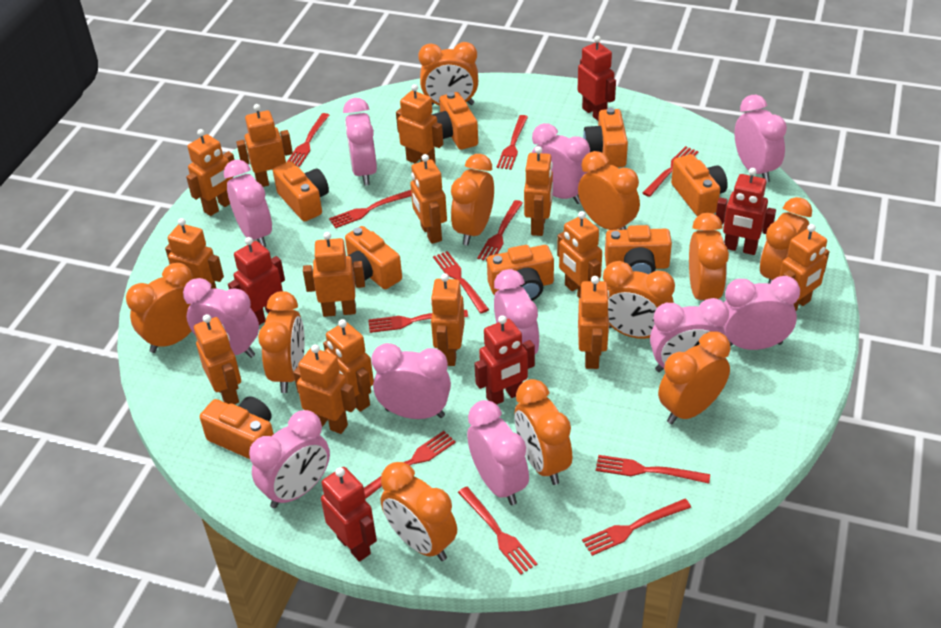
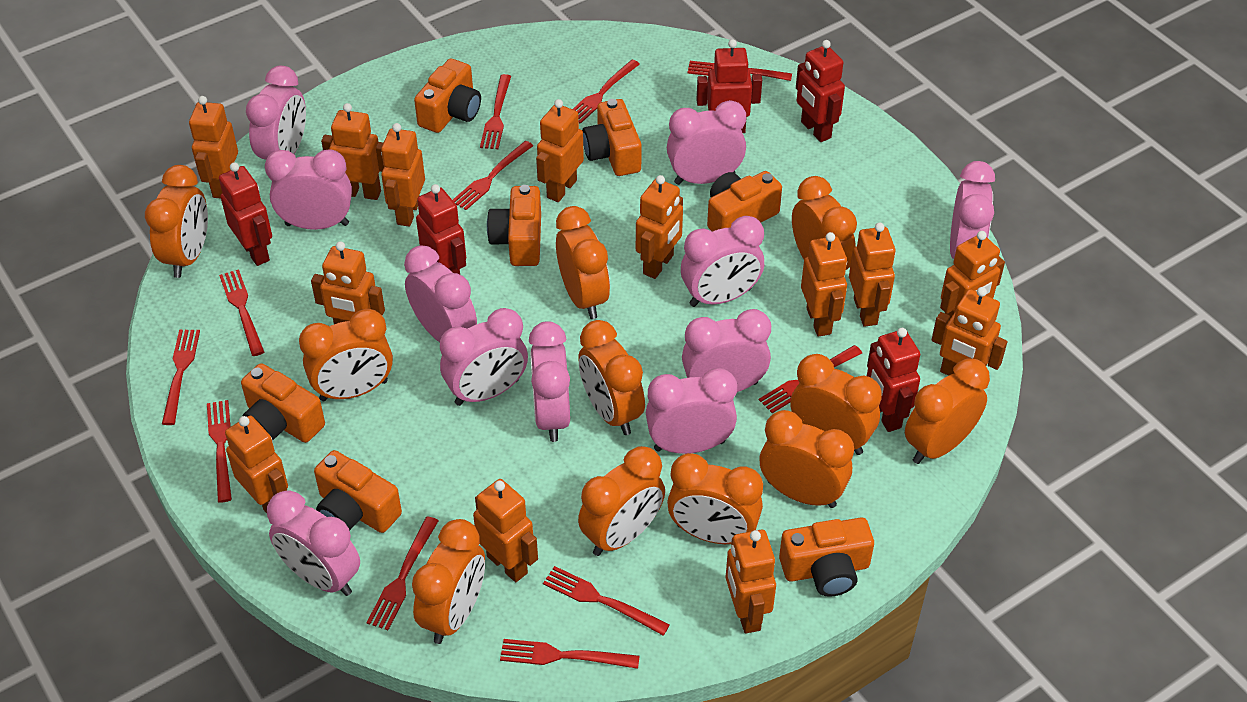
orange camera: [200,396,274,459] [273,161,329,222] [345,226,402,289] [432,92,478,150] [487,245,554,301] [583,108,628,167] [605,225,672,274] [671,154,728,216] = 8 -> [241,363,325,443] [314,450,402,533] [414,59,481,133] [487,185,541,266] [582,99,642,176] [707,171,782,232] [779,518,874,597] = 7
orange robot: [165,218,224,289] [186,129,235,216] [194,314,241,405] [236,104,293,187] [293,344,356,434] [303,232,365,317] [323,319,374,412] [396,84,443,164] [410,154,447,244] [430,273,465,366] [524,146,553,236] [557,211,602,298] [578,276,610,369] [779,224,829,311] = 14 -> [189,96,238,199] [225,416,288,513] [311,241,385,324] [321,103,384,200] [381,123,425,227] [473,479,538,582] [536,99,584,202] [636,175,683,279] [726,530,776,634] [801,232,847,337] [849,222,896,327] [931,287,1007,376] [940,231,1005,320] = 13

